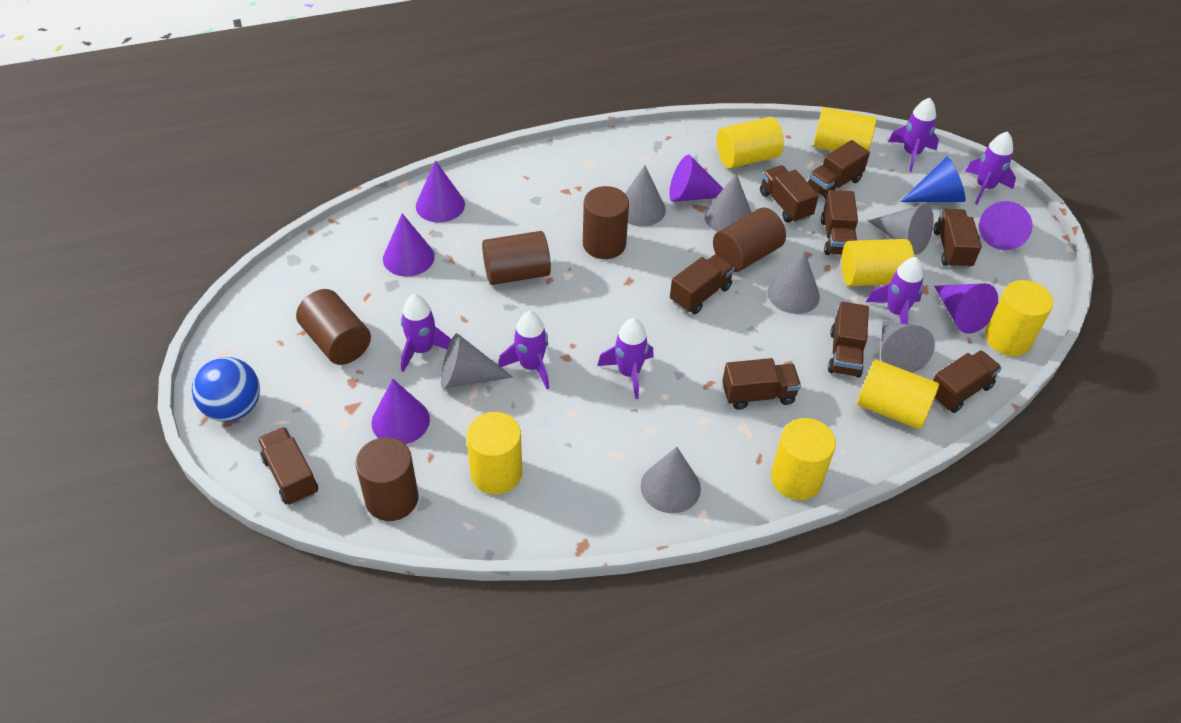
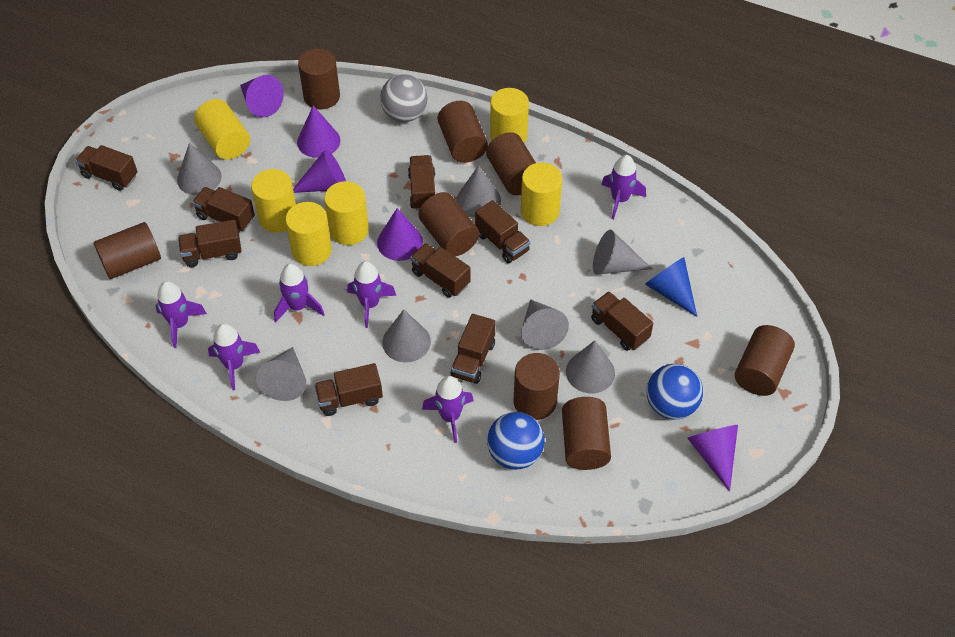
blue ball: [192,357,260,422] = 1 -> [487,412,545,470] [647,364,703,420] = 2
brown cylinder: [296,289,371,365] [355,437,419,521] [482,231,551,285] [583,186,629,259] [713,208,786,272] = 5 -> [94,222,161,279] [298,48,340,110] [418,192,479,256] [438,101,488,163] [486,132,536,195] [514,353,560,420] [562,397,611,470] [735,325,795,396] = 8
grey ball: none = 0 -> [380,74,428,122] = 1
purple cone: [371,379,430,444] [383,213,435,277] [416,160,465,223] [669,155,724,202] [934,283,998,334] [979,201,1032,250] = 6 -> [240,75,284,117] [293,149,346,193] [297,106,340,158] [377,208,423,261] [688,425,738,492] = 5
yellow cylinder: [466,412,523,495] [717,117,784,169] [771,418,836,500] [813,107,877,151] [841,239,914,286] [857,360,939,429] [985,280,1053,356] = 7 -> [194,99,250,160] [251,169,296,233] [286,202,332,266] [324,181,369,245] [490,88,529,143] [521,163,562,226] = 6

